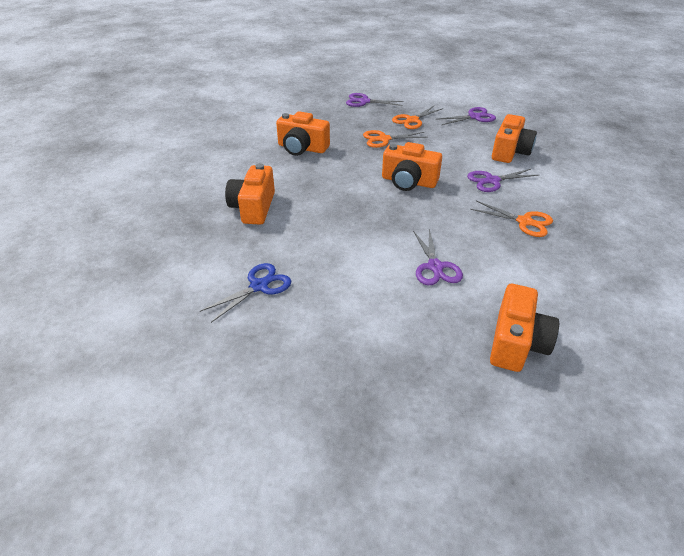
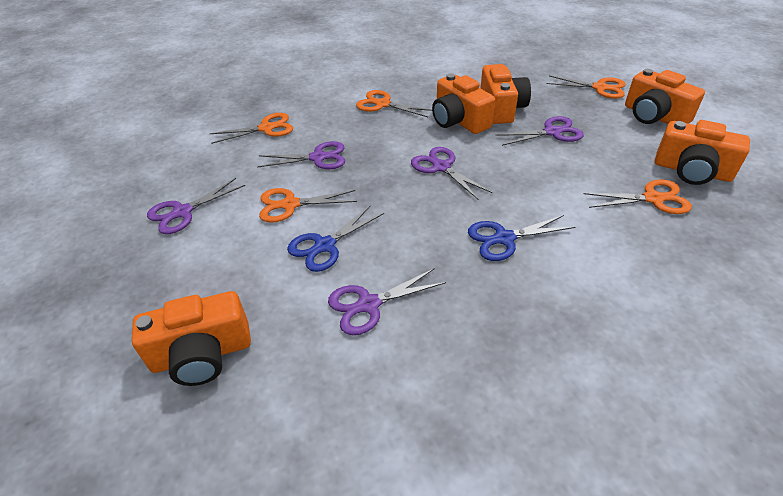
blue scissors: [200,263,291,323] = 1 -> [287,205,384,272] [468,215,575,261] = 2
orange scissors: [363,130,428,148] [392,106,443,129] [470,201,553,237] = 3 -> [209,113,293,144] [259,188,357,223] [356,90,432,117] [547,76,625,99] [583,180,692,214] = 5
purple scissors: [346,93,404,107] [413,229,463,285] [436,107,496,125] [467,169,539,192] = 4 -> [147,178,245,234] [257,141,345,169] [328,268,446,335] [411,147,492,199] [496,116,584,146] = 5

